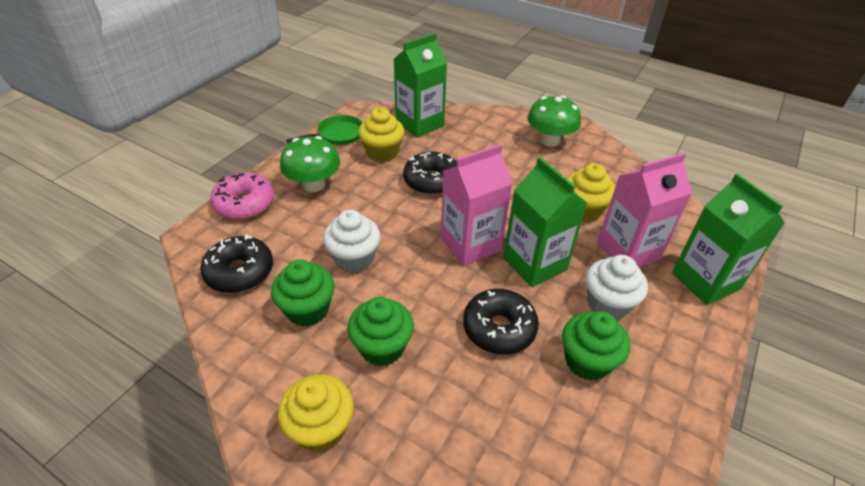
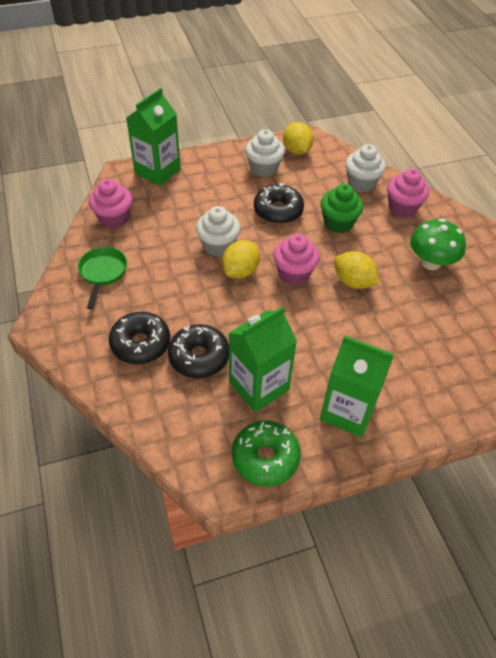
green cupcake: [271,260,334,327] [347,297,414,366] [562,311,630,381] = 3 -> [320,184,363,233] = 1
green donut: none = 0 -> [232,421,301,486] = 1
green mushroom: [280,136,340,192] [527,96,581,147] = 2 -> [410,219,466,270] = 1
pink carton: [441,144,513,266] [597,153,692,267] = 2 -> none = 0
pink cupcake: none = 0 -> [89,179,132,229] [273,234,319,285] [387,169,429,217] = 3
pink donut: [210,172,274,219] = 1 -> none = 0
white cupcake: [323,210,380,273] [586,255,648,319] = 2 -> [196,206,241,257] [245,129,285,177] [345,144,386,192] = 3
yellow cupcake: [278,374,354,452] [358,108,404,162] [567,163,615,222] = 3 -> none = 0
yellow lemon: none = 0 -> [222,240,260,279] [283,122,314,155] [334,251,380,289] = 3

